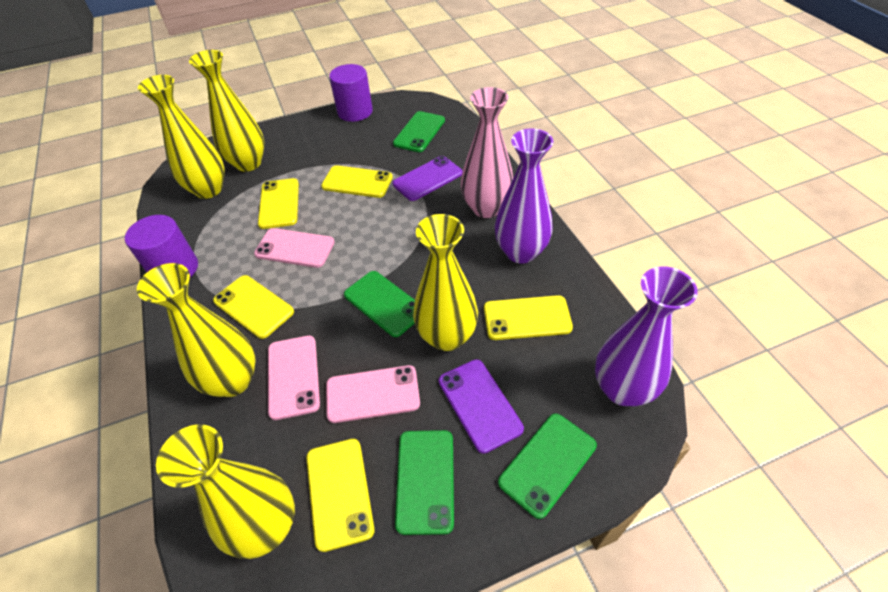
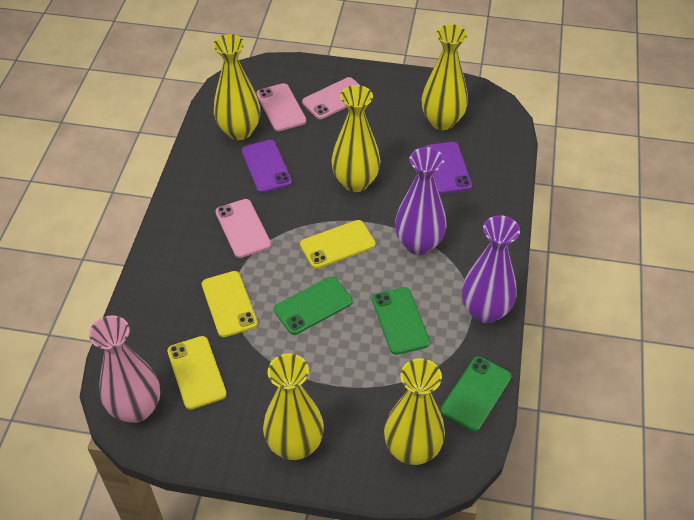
green phone: [344,271,415,337] [393,111,445,152] [395,430,454,535] [498,413,597,519] = 4 -> [274,277,353,335] [372,287,430,355] [441,356,512,432] = 3
purple cylinder: [125,215,198,277] [329,64,373,122] = 2 -> none = 0
yellow phone: [213,275,294,339] [258,178,299,229] [306,439,374,552] [321,165,393,198] [484,295,573,340] = 5 -> [167,336,227,410] [202,271,258,337] [300,220,376,269] = 3

